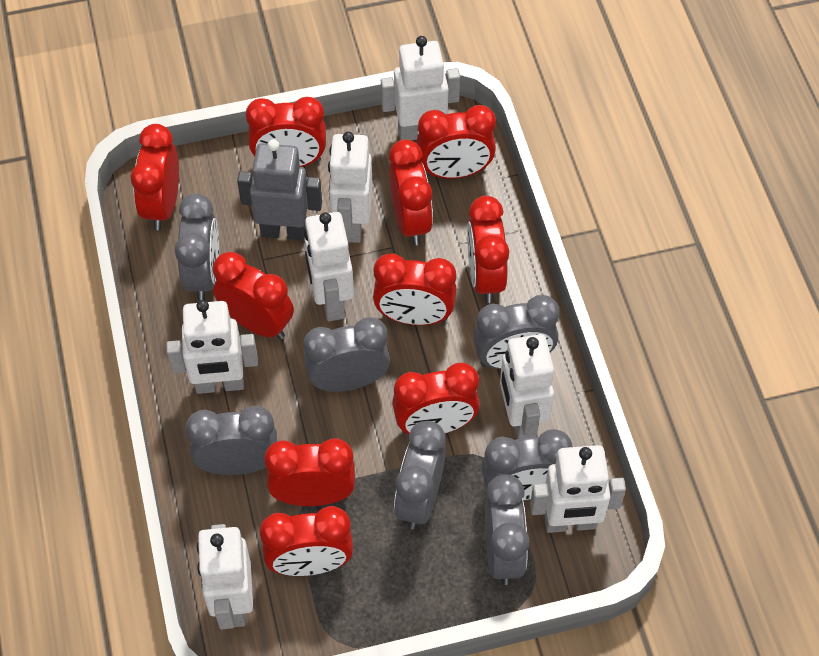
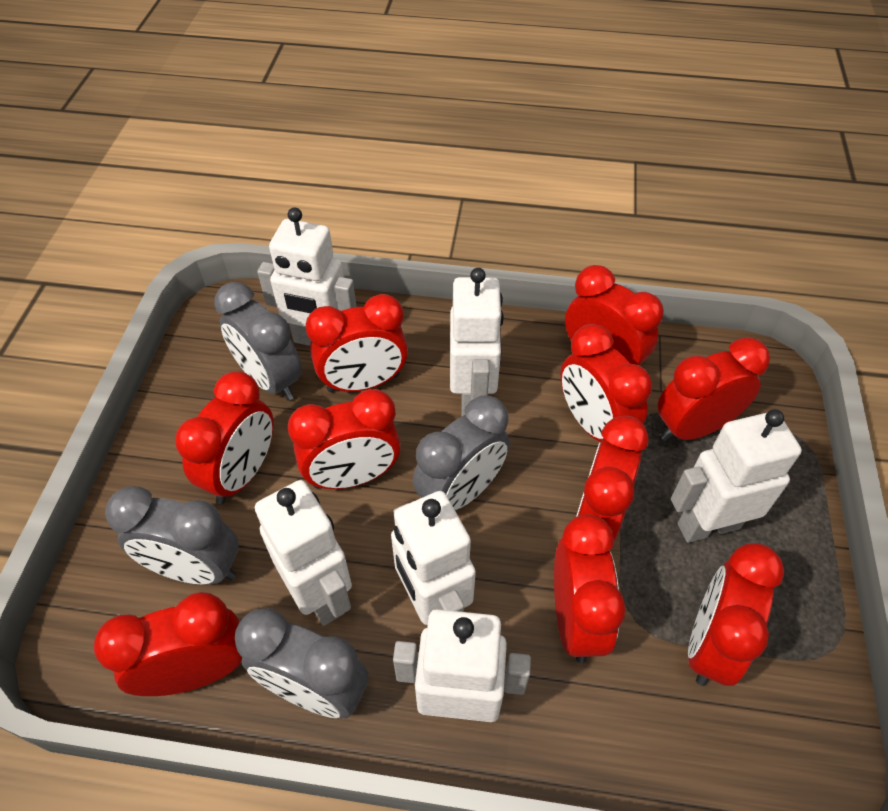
grey clock: [175,193,219,301] [186,406,277,475] [304,317,390,392] [394,421,446,529] [473,295,560,369] [481,429,572,500] [485,474,529,585] = 7 -> [105,486,239,585] [214,282,302,401] [235,608,368,718] [413,396,510,511] = 4
grey robot: [237,139,322,240] = 1 -> none = 0
white robot: [166,300,258,394] [197,524,253,629] [304,212,354,321] [328,132,373,243] [381,36,460,140] [500,334,554,439] [530,445,626,533] = 7 -> [255,480,352,626] [257,207,357,346] [391,491,476,625] [393,609,531,722] [450,268,504,416] [671,409,802,543] = 6

